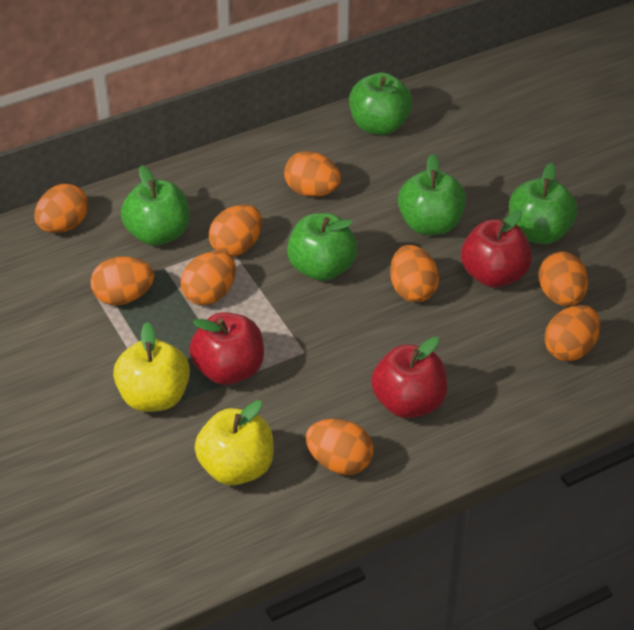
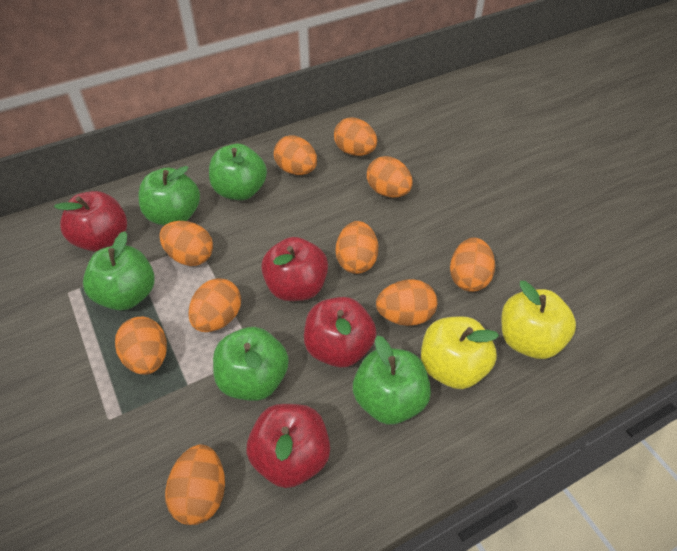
orange egg: [34,184,88,233] [90,257,154,305] [180,251,236,305] [209,204,262,257] [284,151,341,197] [305,419,373,475] [390,245,439,302] [538,252,588,306] [544,305,601,361] = 9 -> [115,317,167,375] [159,221,213,266] [165,445,225,525] [188,278,241,332] [274,135,317,175] [334,117,377,156] [336,221,378,274] [367,156,413,198] [376,279,437,326] [450,238,495,292] = 10
red apple: [189,312,264,385] [371,337,447,418] [461,210,532,288] = 3 -> [54,191,127,252] [247,404,330,488] [261,237,328,301] [304,297,376,368] = 4

